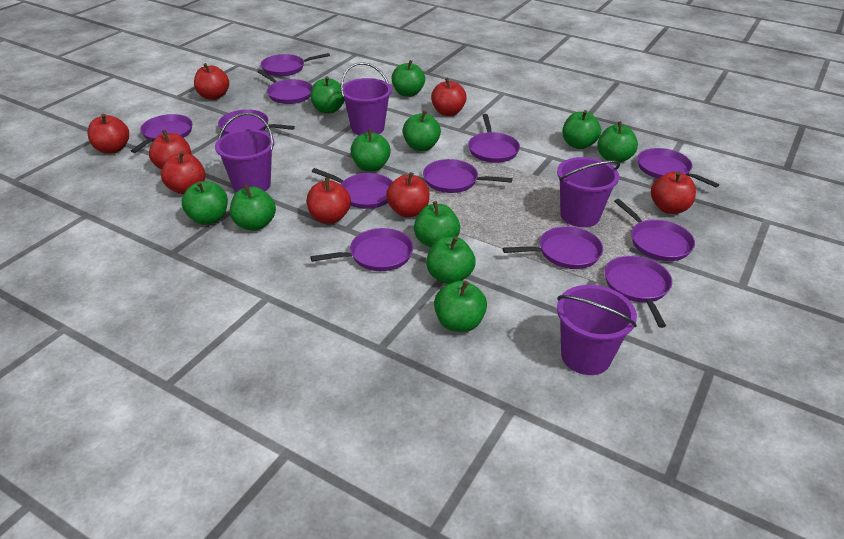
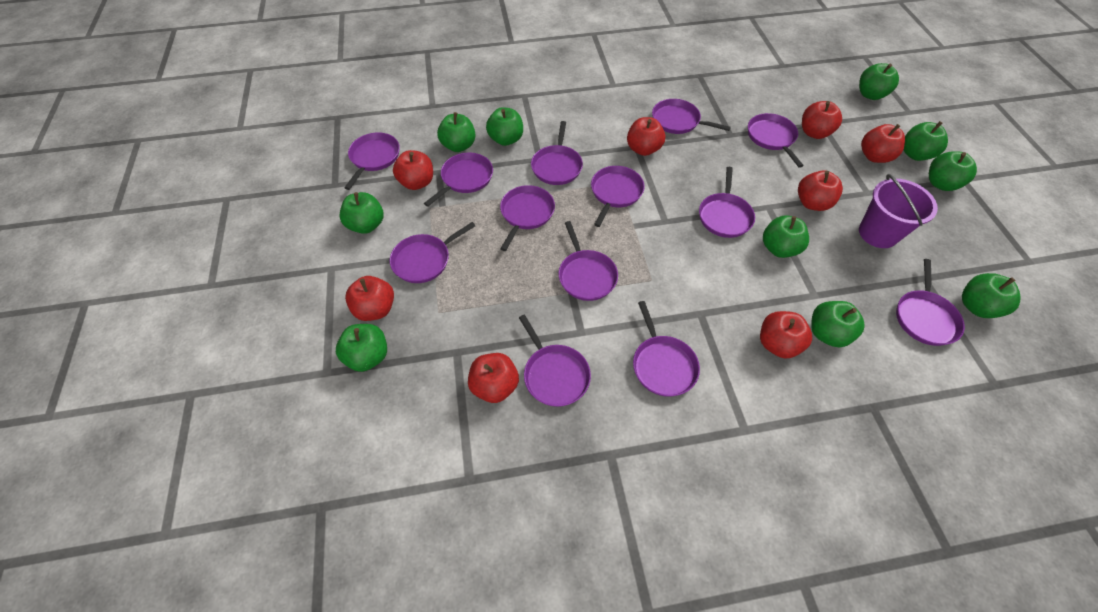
green apple: [182,181,228,225] [230,184,276,231] [310,76,345,113] [350,129,391,171] [391,60,425,97] [403,111,441,151] [414,201,460,247] [426,236,476,284] [434,281,487,332] [562,110,601,149] [597,121,638,163] = 11 -> [336,324,387,372] [339,192,384,234] [437,112,476,152] [486,107,523,146] [763,215,809,258] [811,301,865,347] [859,63,899,100] [903,121,948,161] [929,151,977,191] [962,273,1021,318] = 10
purple bucket: [215,113,274,192] [341,62,392,135] [557,157,620,227] [557,285,637,375] = 4 -> [859,174,938,248] = 1
purple pan: [131,114,193,153] [218,109,295,134] [258,70,312,104] [261,53,330,76] [311,228,413,271] [312,168,393,209] [423,159,512,193] [468,114,520,163] [503,226,603,269] [605,255,672,328] [614,199,695,261] [637,148,719,187] = 12 -> [344,132,400,190] [390,222,475,283] [424,153,493,207] [500,185,555,251] [519,315,591,407] [531,121,583,185] [558,221,618,301] [591,166,644,227] [633,301,700,397] [652,99,731,134] [699,167,755,238] [748,113,804,168] [896,259,965,346] = 13

